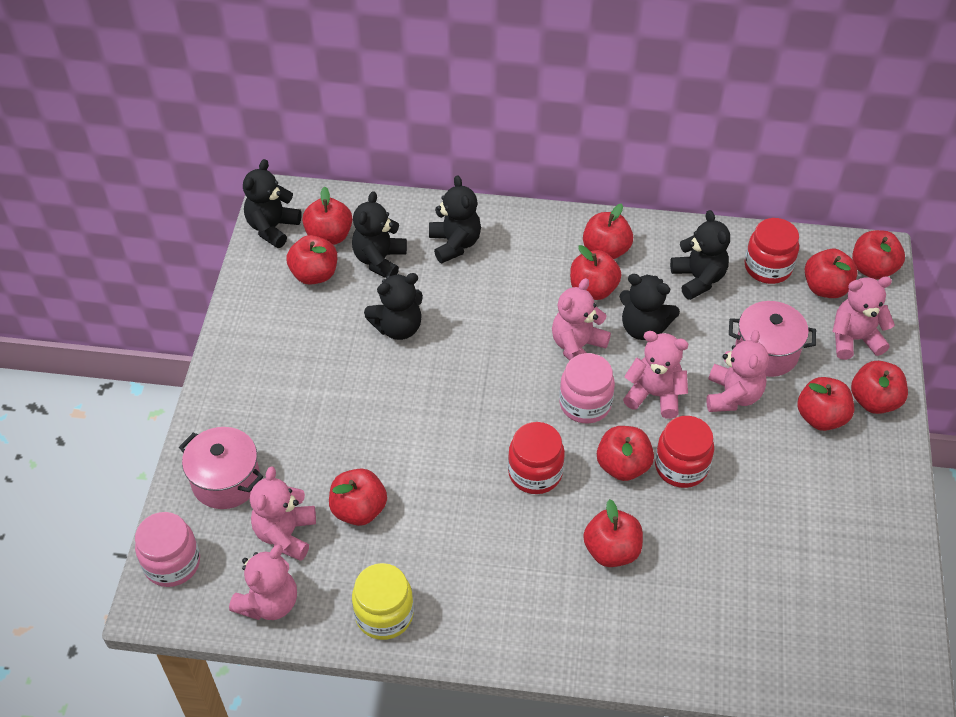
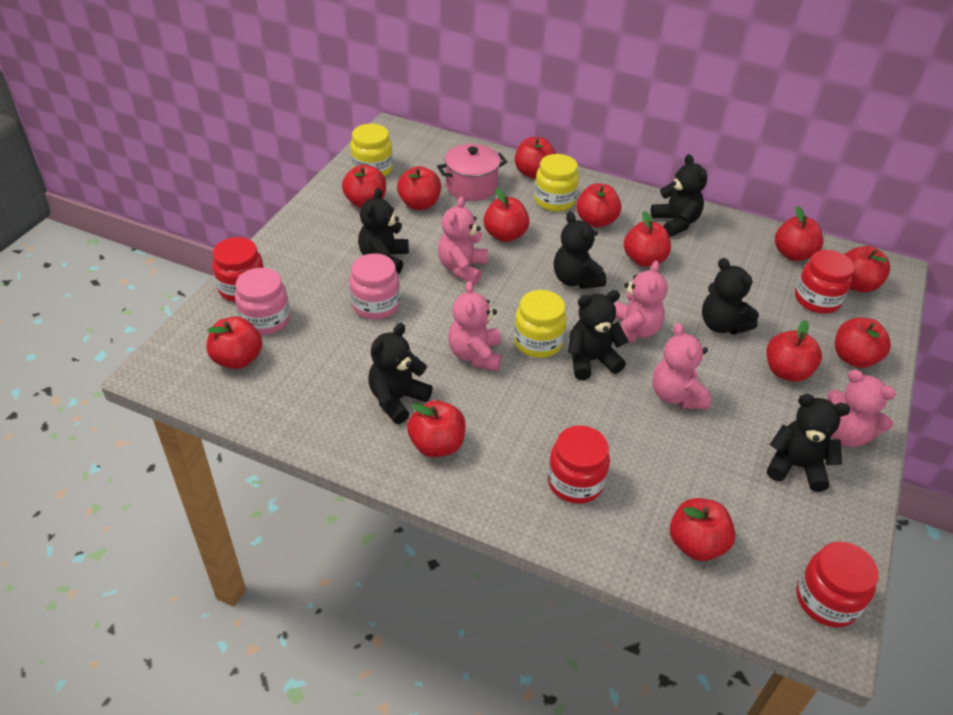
black teddy bear: [243,159,302,248] [352,191,407,278] [364,273,423,340] [429,175,481,263] [619,274,680,340] [670,210,730,300] = 6 -> [358,188,409,274] [368,323,433,424] [554,212,606,289] [568,290,628,380] [651,154,707,237] [702,258,759,335] [767,394,850,492] = 7
pink pot: [179,427,263,509] [729,301,816,377] = 2 -> [437,144,507,201] = 1
pink teddy bear: [229,545,297,620] [250,466,316,561] [552,278,611,361] [623,331,688,419] [706,330,769,412] [832,276,895,360] = 6 -> [438,197,488,284] [448,281,502,371] [615,260,668,342] [652,323,711,409] [827,370,896,447] = 5
red apple: [286,235,337,285] [302,187,352,245] [329,469,387,526] [570,245,621,300] [583,204,633,259] [583,499,643,567] [597,426,654,481] [797,377,854,431] [805,249,858,298] [851,361,908,414] [852,230,905,280] = 11 -> [207,317,262,369] [342,165,386,208] [397,166,441,210] [407,400,466,457] [483,188,529,242] [515,137,556,179] [576,183,621,228] [624,211,671,267] [670,498,736,561] [766,320,822,382] [775,206,823,261] [835,318,891,368] [844,246,890,292] = 13
red jar: [508,422,565,494] [655,416,714,488] [744,218,799,284] = 3 -> [212,237,264,302] [547,425,610,504] [795,250,854,314] [796,541,879,627] = 4
yellow jar: [352,563,414,640] = 1 -> [350,124,393,177] [514,290,567,358] [534,154,579,211] = 3

